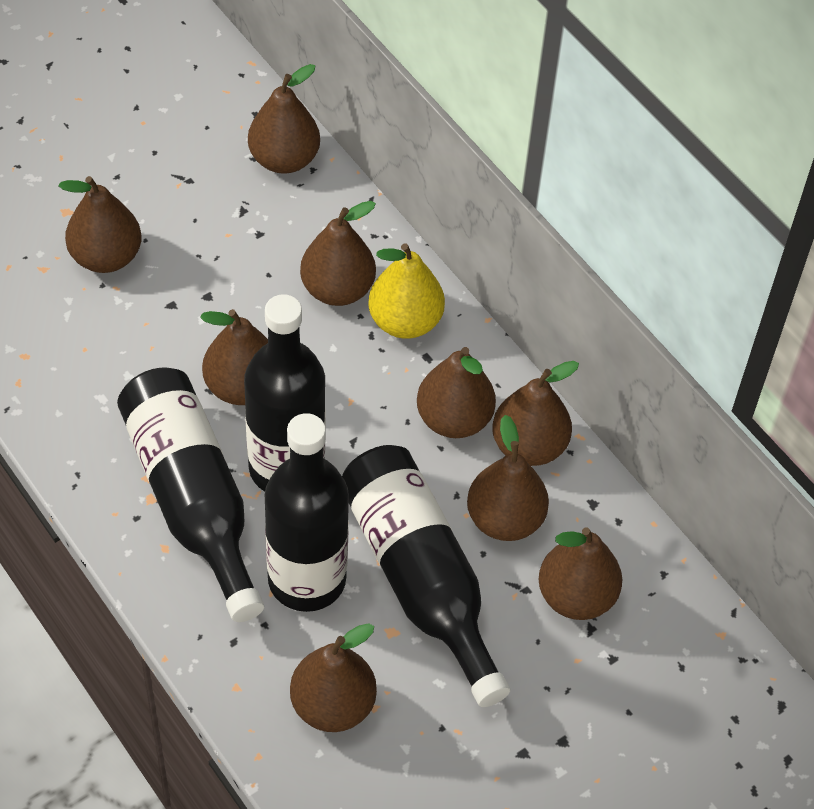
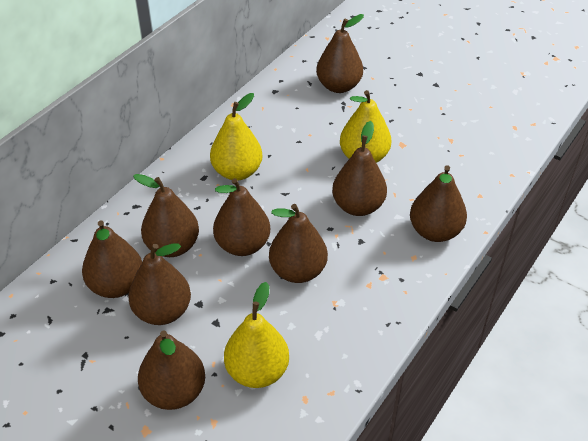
black bottle: [117,367,264,622] [244,294,325,491] [265,413,349,612] [342,445,510,707] = 4 -> none = 0
yellow pear: [368,243,445,339] = 1 -> [210,93,263,180] [224,282,289,388] [340,90,391,163] = 3

